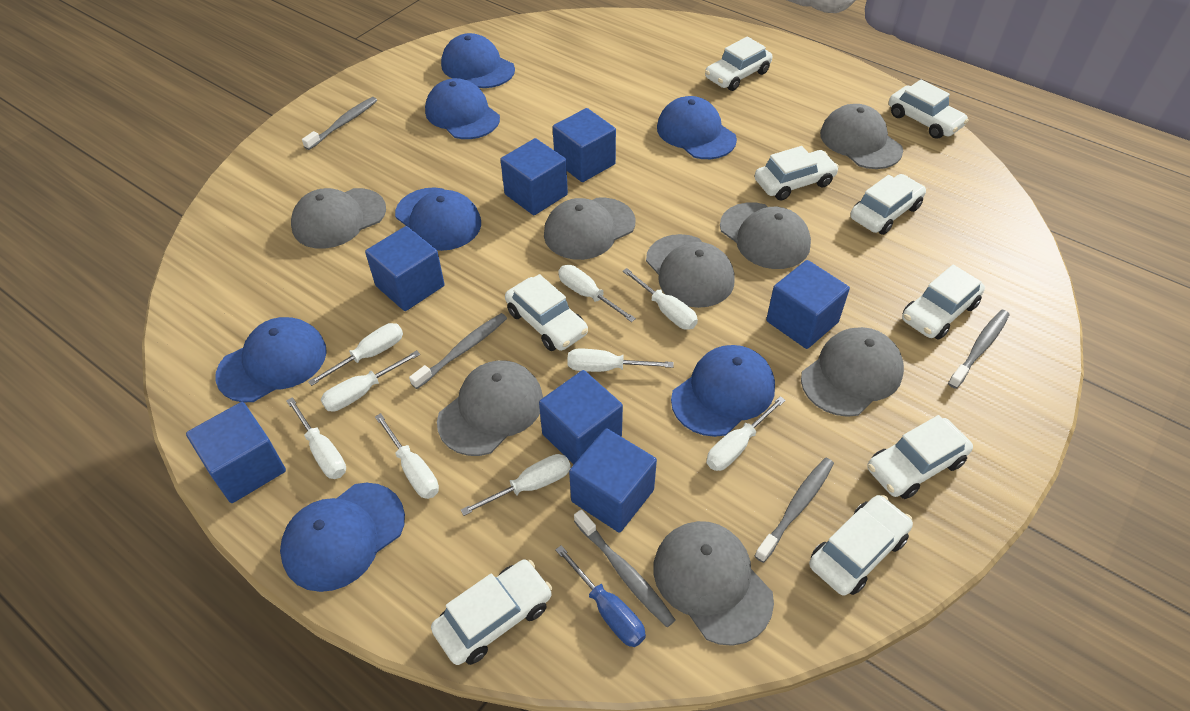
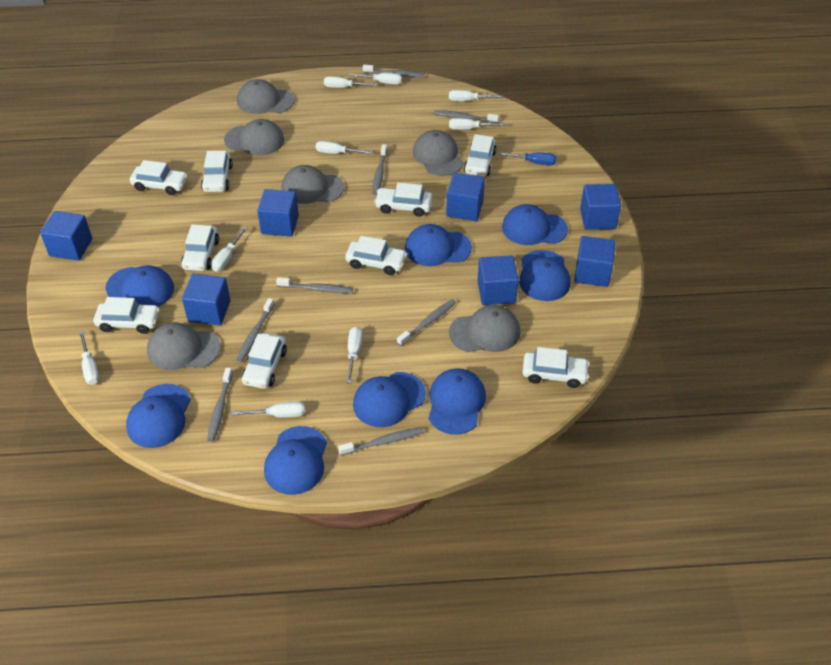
blue cap: [215,317,327,402] [280,483,405,592] [395,187,481,251] [425,78,500,139] [441,33,515,88] [657,96,737,159] [671,345,775,437] = 7 -> [106,265,174,307] [126,384,191,448] [264,426,327,495] [353,372,426,427] [405,224,472,266] [429,368,486,435] [502,204,568,245] [519,250,571,301] = 8
grey cap: [291,188,386,249] [437,360,543,456] [544,198,635,260] [646,234,735,308] [653,521,774,646] [720,203,811,269] [801,327,904,417] [820,104,903,169] = 8 -> [147,322,221,370] [224,119,284,155] [237,79,295,114] [281,165,344,204] [413,130,464,176] [449,305,521,352] = 6
grey toothbrush: [302,97,377,150] [409,313,507,389] [574,509,675,627] [755,458,834,563] [948,310,1010,389] = 5 -> [207,368,233,442] [237,298,274,362] [276,277,353,294] [338,427,424,456] [363,65,425,77] [373,144,387,195] [397,299,456,346] [434,110,499,123] = 8

